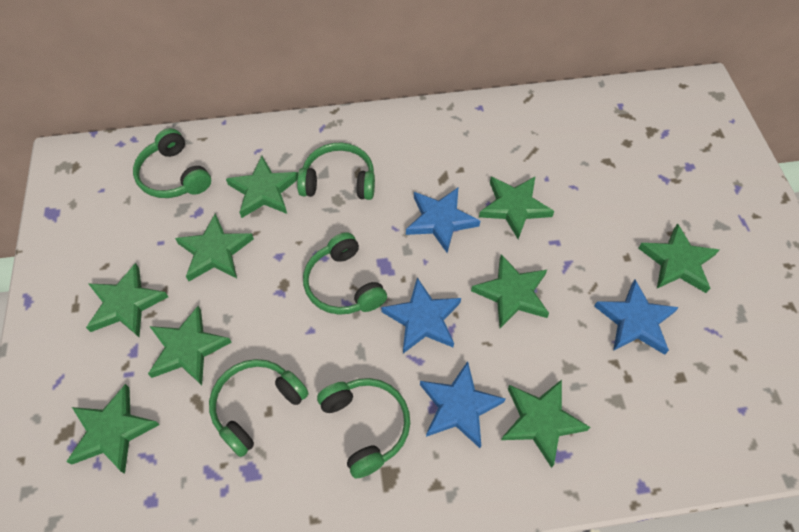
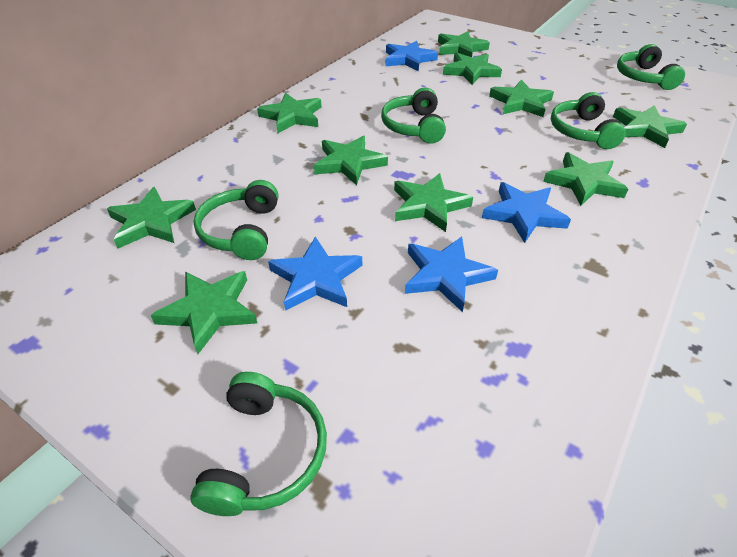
green star: [66,384,159,474] [86,263,168,337] [148,306,232,385] [175,214,254,281] [226,156,298,218] [471,254,549,328] [479,177,554,239] [501,380,590,468] [638,223,719,293] = 9 -> [107,187,196,249] [150,271,257,354] [257,93,322,133] [314,136,388,185] [394,173,473,232] [438,31,490,57] [443,53,502,85] [489,80,554,117] [543,152,628,206] [613,105,687,148] = 10

